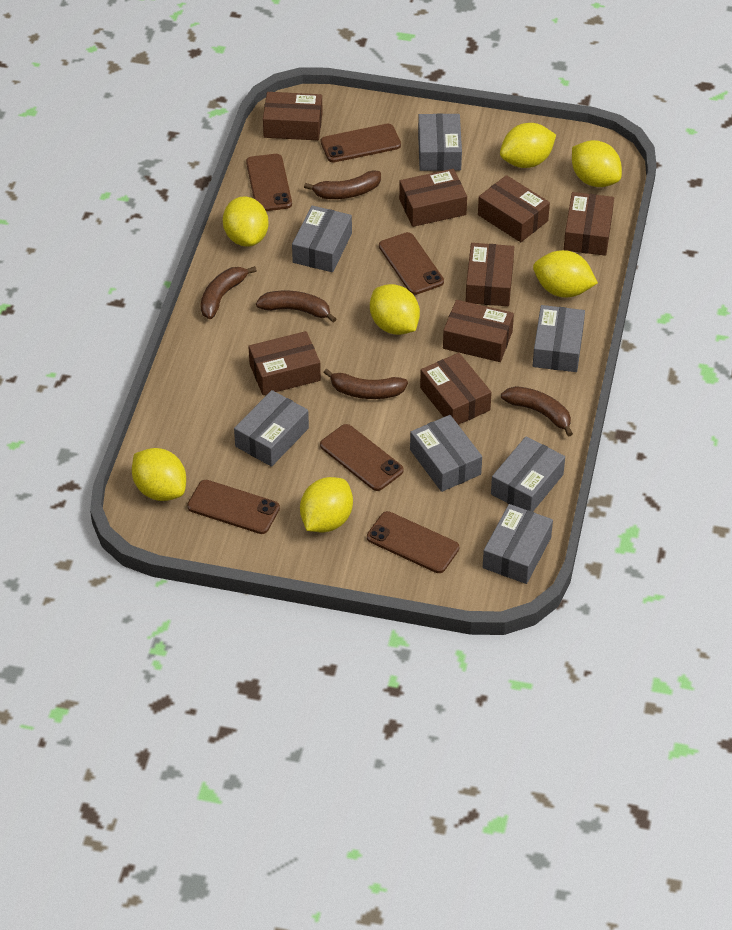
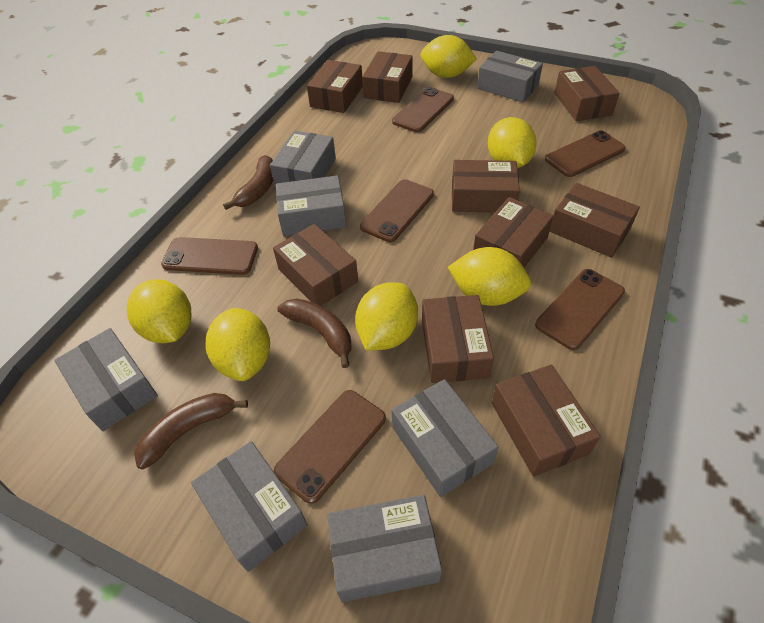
brown banana: [200,266,257,319] [256,291,336,323] [304,170,381,199] [323,369,408,399] [501,386,573,437] = 5 -> [134,393,248,469] [223,155,273,210] [277,298,351,368] = 3
brown box: [248,331,321,395] [263,92,323,140] [399,169,467,227] [420,353,492,425] [443,300,514,362] [465,243,514,306] [478,175,550,242] [564,192,614,256] = 8 -> [273,224,358,306] [307,60,363,113] [362,51,413,103] [422,295,494,383] [452,160,520,213] [473,197,554,268] [492,364,601,477] [550,183,640,258] [554,66,620,121] = 9
yellow lemon: [132,448,186,501] [223,196,268,247] [300,477,353,532] [370,284,420,335] [500,123,556,168] [533,250,598,297] [572,140,622,187] = 7 -> [127,279,192,343] [206,308,270,381] [355,282,418,351] [420,35,477,78] [448,247,531,306] [488,117,536,168] = 6

